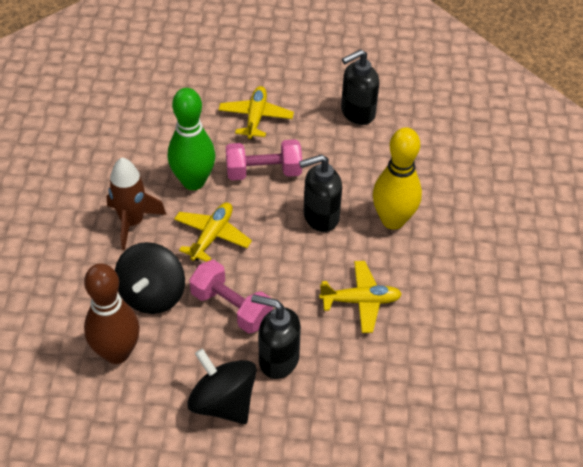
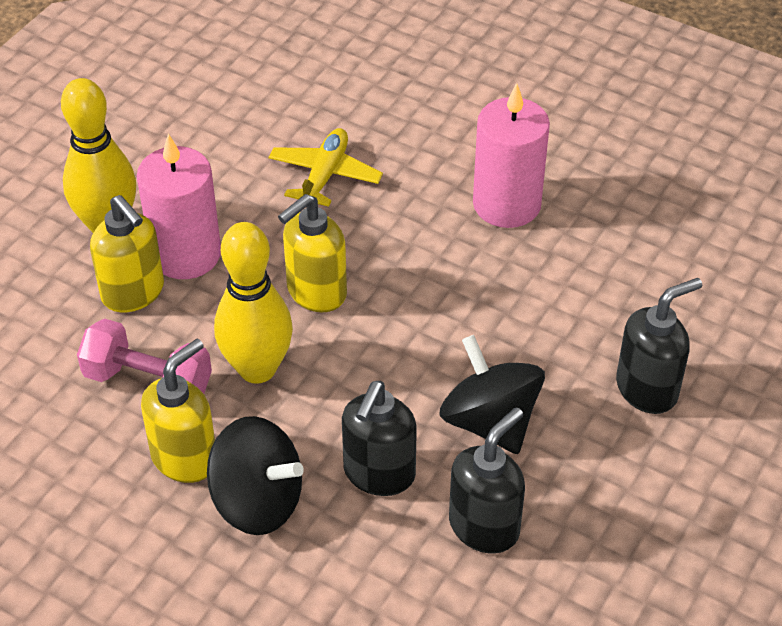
brown bowling pin: [84,263,140,364] = 1 -> none = 0
brown rocket: [107,158,166,250] = 1 -> none = 0
green bowling pin: [168,88,215,190] = 1 -> none = 0
pink candle: none = 0 -> [137,134,221,279] [473,83,550,228] = 2
pink dumbbell: [189,260,273,334] [226,139,302,180] = 2 -> [77,318,212,394] = 1
yellow bowling pin: [373,127,422,229] = 1 -> [61,78,136,233] [214,222,293,384] = 2
yellow plane: [174,202,252,262] [218,86,294,140] [319,261,402,333] = 3 -> [269,128,383,207] = 1
yellow soap dispenser: none = 0 -> [90,195,164,313] [141,339,215,483] [278,194,347,312] = 3

